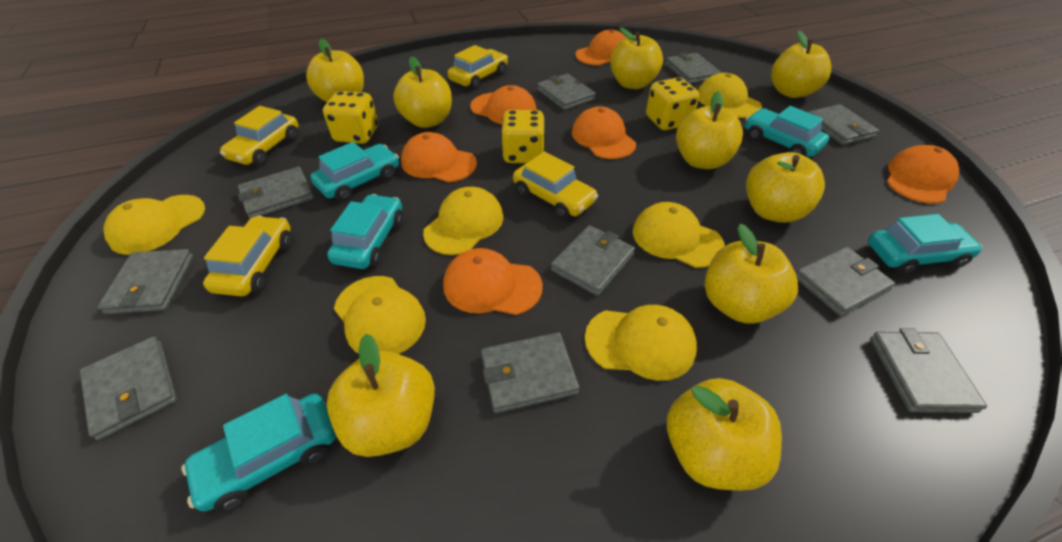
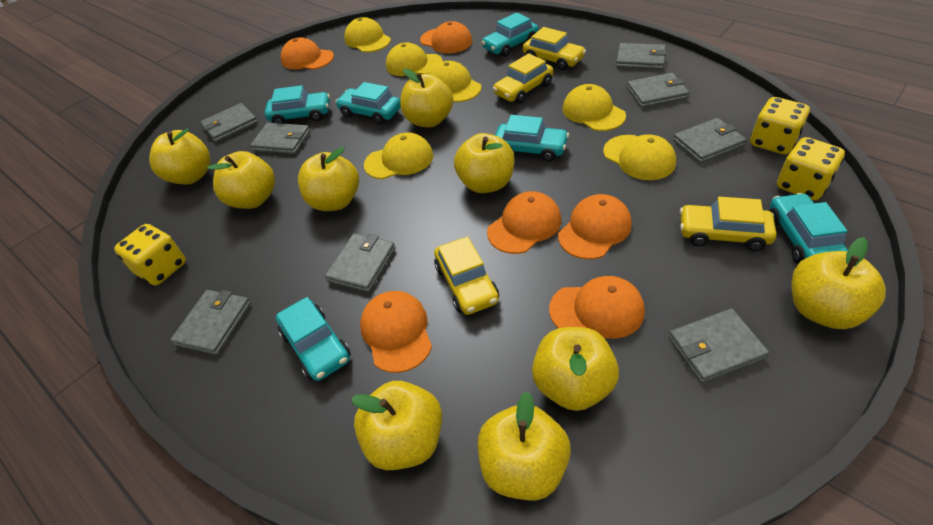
grey wallet: [80,337,177,440] [97,249,193,314] [238,167,314,219] [481,332,579,413] [537,74,596,110] [551,225,635,296] [665,53,721,84] [796,247,895,316] [808,104,879,145] [870,328,987,413] = 10 -> [170,290,251,355] [200,103,258,142] [250,123,310,154] [325,233,396,292] [616,43,667,70] [627,73,689,108] [668,309,769,383] [673,118,747,163] = 8
turquoise car: [181,394,336,512] [311,142,399,201] [327,194,404,269] [745,106,829,157] [868,214,983,275] = 5 -> [265,85,330,124] [276,297,351,381] [336,82,401,125] [481,12,539,57] [495,115,569,162] [769,193,848,264] = 6

